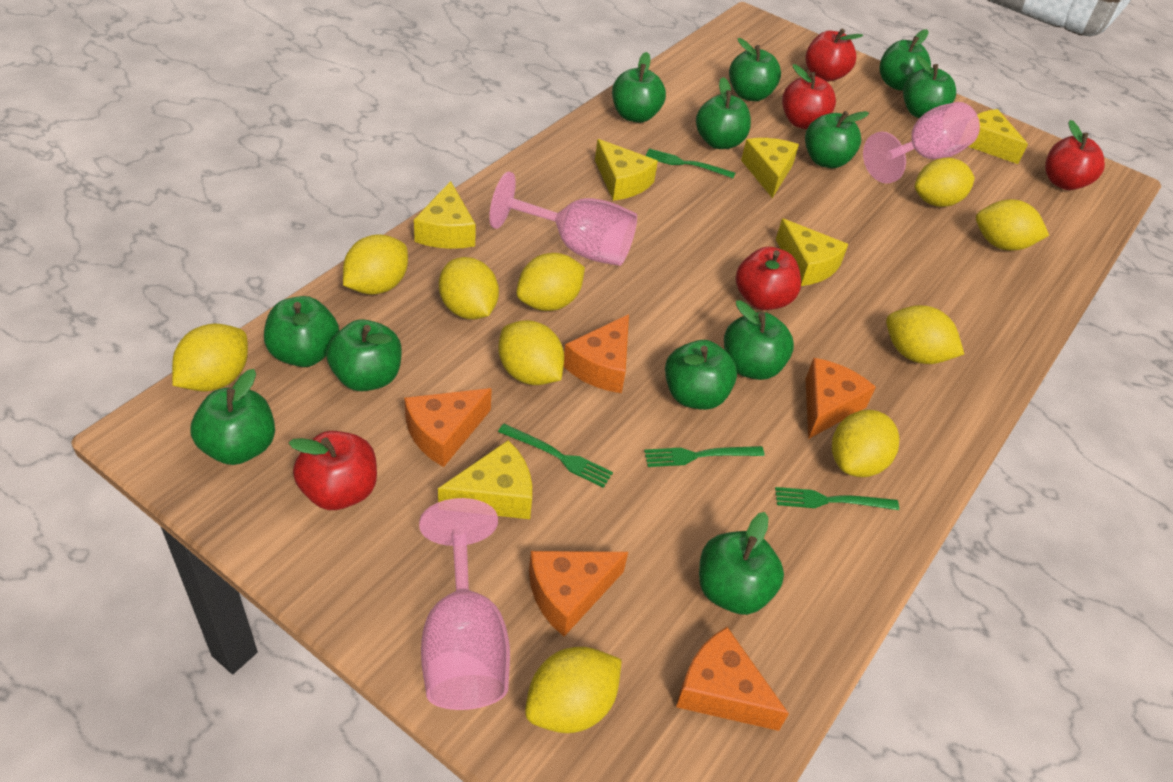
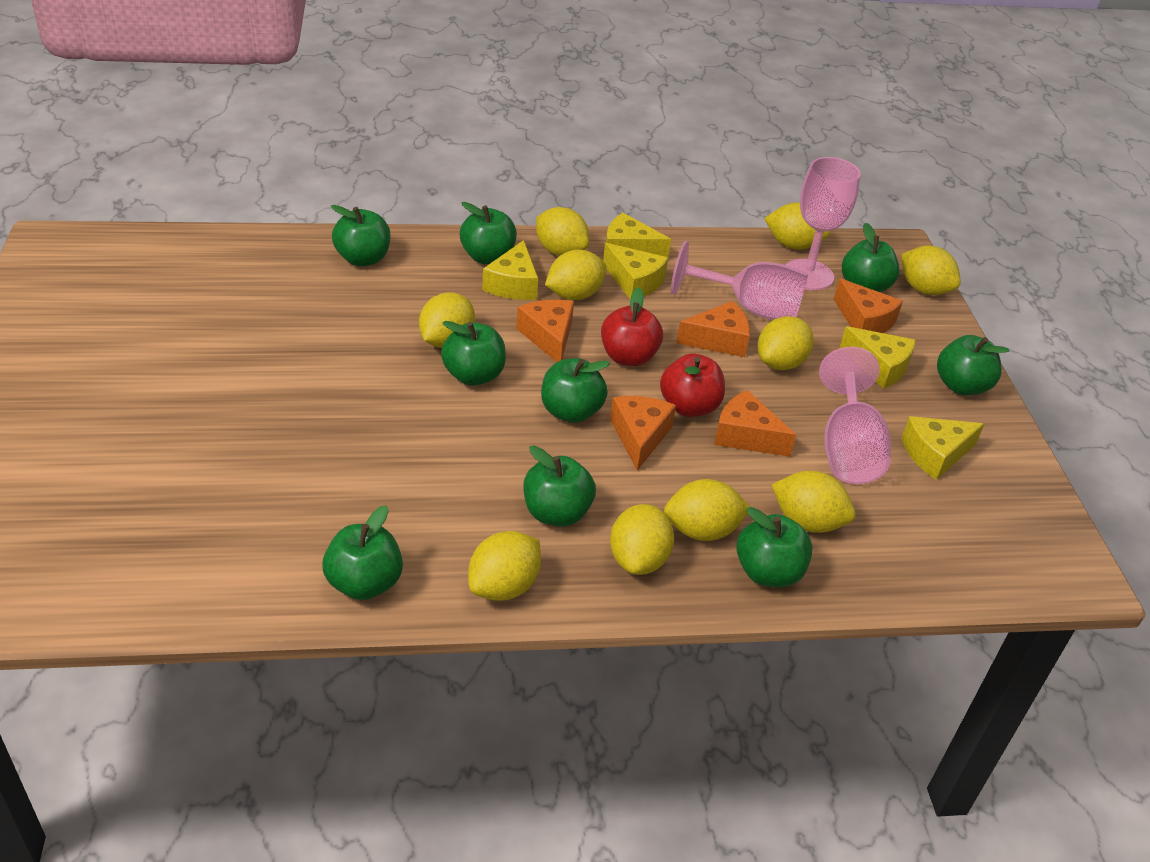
green apple: [191,369,275,465] [264,296,339,367] [326,319,402,391] [612,52,666,123] [665,340,737,410] [696,77,751,149] [699,512,784,615] [724,300,794,380] [729,38,781,101] [805,111,869,168] [879,29,931,91] [903,55,956,118] = 12 -> [322,506,403,600] [331,205,390,266] [441,321,506,386] [460,202,517,264] [523,445,596,527] [541,358,610,423] [736,507,813,587] [842,223,900,292] [937,335,1009,395] = 9
green fork: [498,424,613,488] [644,446,765,467] [645,149,735,178] [775,487,899,510] = 4 -> none = 0
red apple: [289,431,377,510] [736,247,801,310] [782,64,836,129] [805,29,863,81] [1045,120,1105,190] = 5 -> [601,287,663,366] [660,353,725,417] = 2
yellow cheese: [414,181,476,249] [438,440,532,519] [595,139,658,201] [741,138,799,198] [776,218,848,286] [968,109,1028,164] = 6 -> [482,240,538,300] [603,243,668,300] [606,213,671,257] [840,326,916,389] [902,416,984,480] = 5

